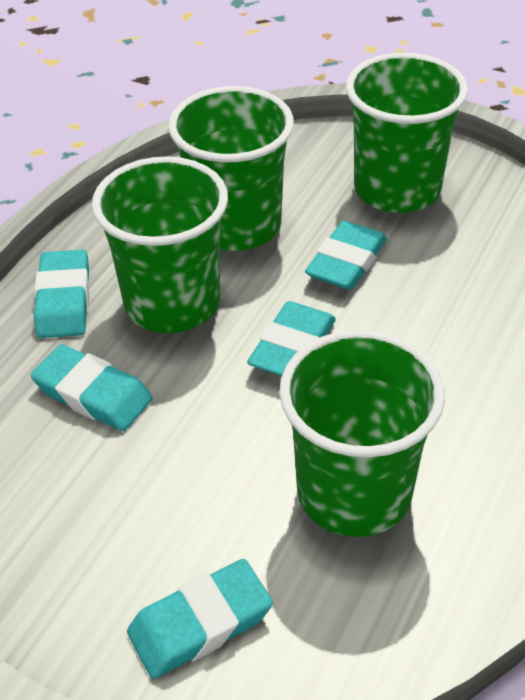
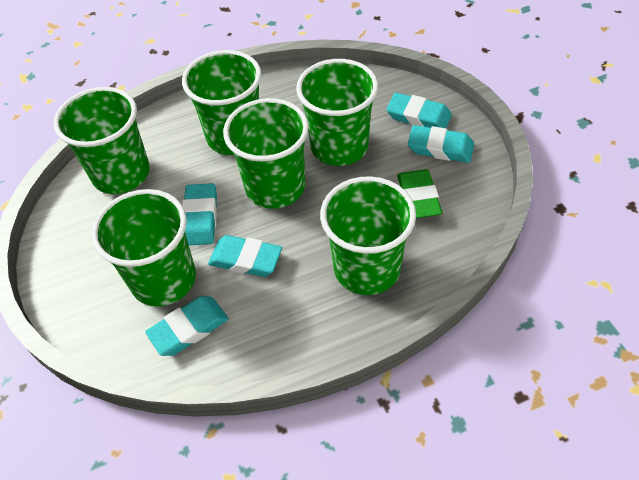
green cup: [92,156,228,333] [168,86,294,251] [279,330,445,537] [346,53,468,213] = 4 -> [54,87,150,194] [91,189,196,306] [182,50,262,155] [223,98,309,209] [296,59,378,166] [320,176,416,295] = 6
green eraser: none = 0 -> [397,169,442,218] = 1

